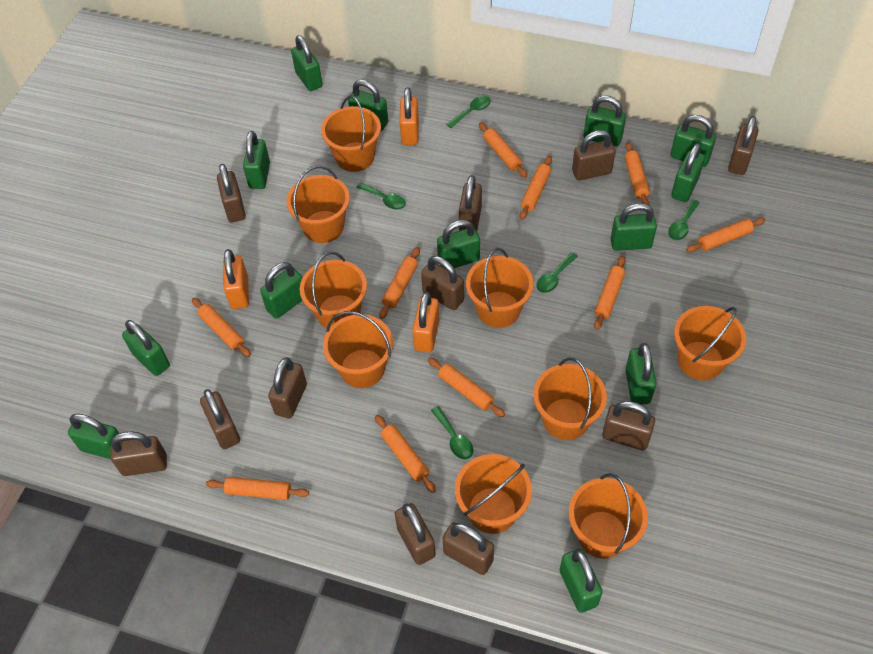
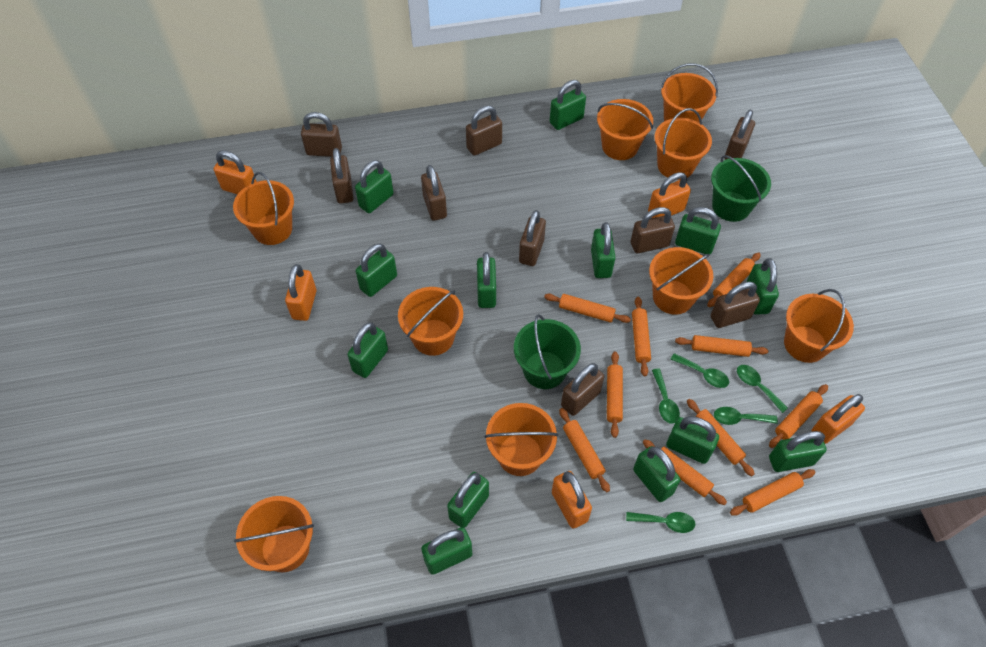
brown padlock: [110,431,167,476] [200,389,240,449] [217,164,246,223] [268,357,307,418] [395,503,436,565] [421,256,464,310] [442,522,494,575] [459,175,482,231] [572,130,615,181] [602,401,655,450] [728,116,759,175] = 11 -> [301,112,342,157] [330,148,354,204] [421,165,447,221] [466,106,502,156] [519,210,546,266] [561,363,604,416] [631,207,675,253] [711,282,760,328] [724,110,755,160] = 9
green bucket: none = 0 -> [514,314,581,389] [711,155,771,222] = 2
orange padlock: [223,249,249,309] [400,87,419,145] [412,292,440,353] = 3 -> [213,150,257,194] [285,264,316,321] [552,471,592,528] [648,172,691,218] [811,394,865,444] = 5

